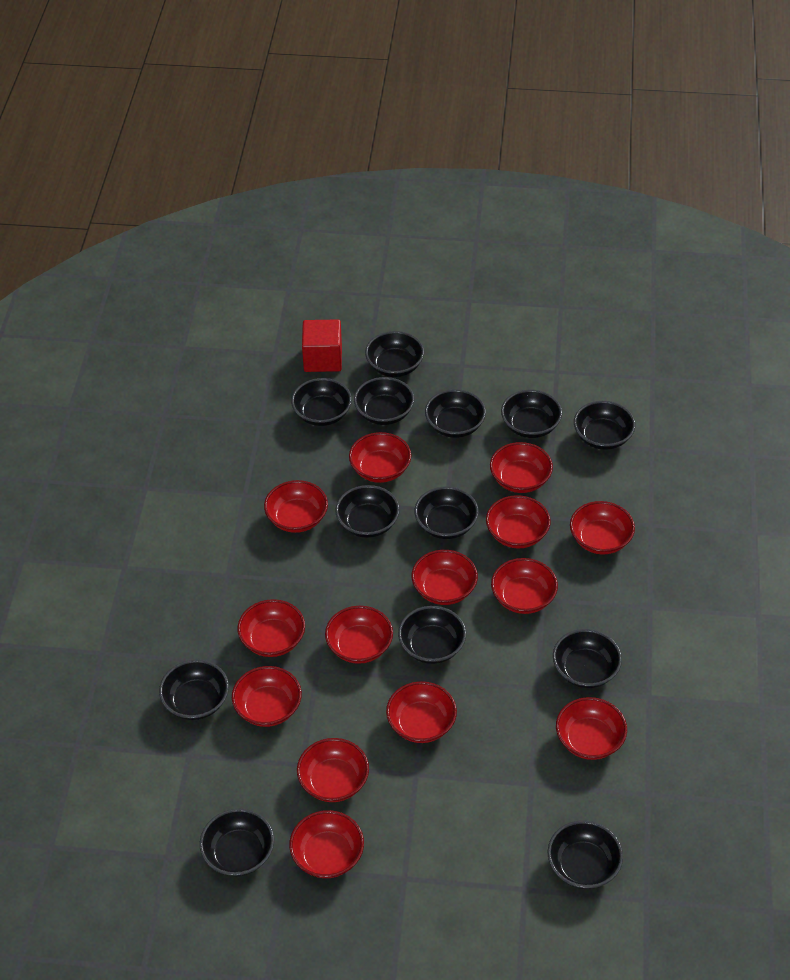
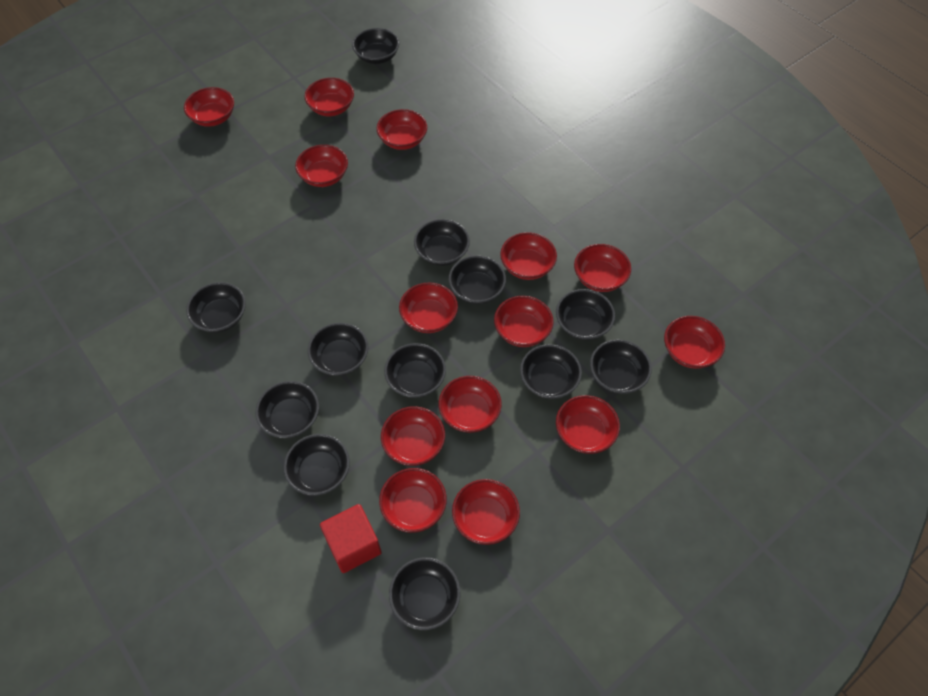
black bowl: [159,660,229,720] [200,808,274,876] [291,378,352,426] [335,485,400,538] [354,377,414,425] [365,331,424,377] [398,606,466,664] [414,487,479,539] [425,389,486,438] [501,390,562,438] [547,820,623,889] [553,629,622,688] [574,401,635,450] = 13 -> [186,282,246,333] [255,381,319,438] [284,434,350,496] [308,323,368,376] [352,28,399,64] [384,343,446,398] [389,557,460,630] [414,219,470,266] [449,255,506,304] [520,344,582,399] [556,289,615,340] [590,339,652,394] = 12

